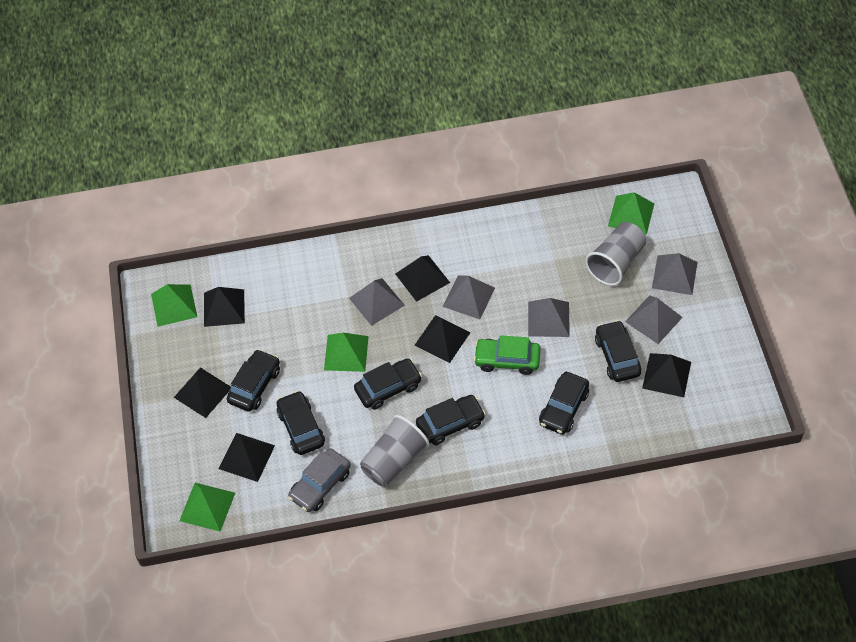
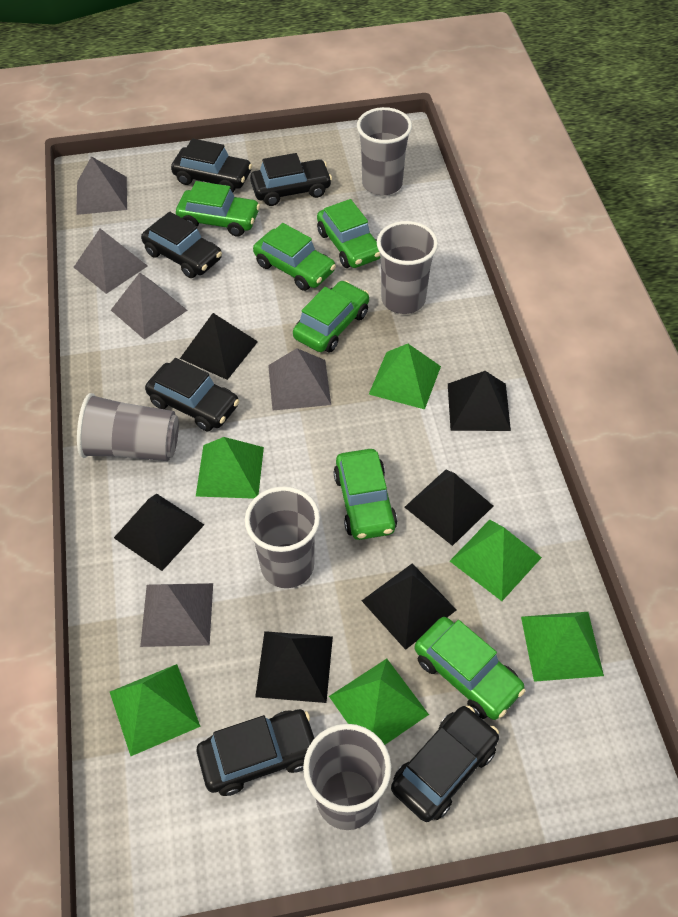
green car: [474,335,541,375] = 1 -> [176,181,260,236] [253,223,336,291] [293,280,369,353] [317,199,380,268] [334,449,397,540] [415,617,525,720] = 6
green pyramid: [151,284,197,327] [179,483,235,532] [324,333,369,372] [608,192,654,235] = 4 -> [110,664,201,756] [196,437,264,499] [329,659,429,745] [369,344,441,409] [450,520,542,601] [521,612,604,682] = 6
grey car: [288,448,351,512] = 1 -> none = 0
grey cup: [360,415,430,486] [585,222,646,286] = 2 -> [77,393,179,461] [245,486,320,588] [303,724,391,830] [357,107,412,195] [377,221,438,314] = 5

